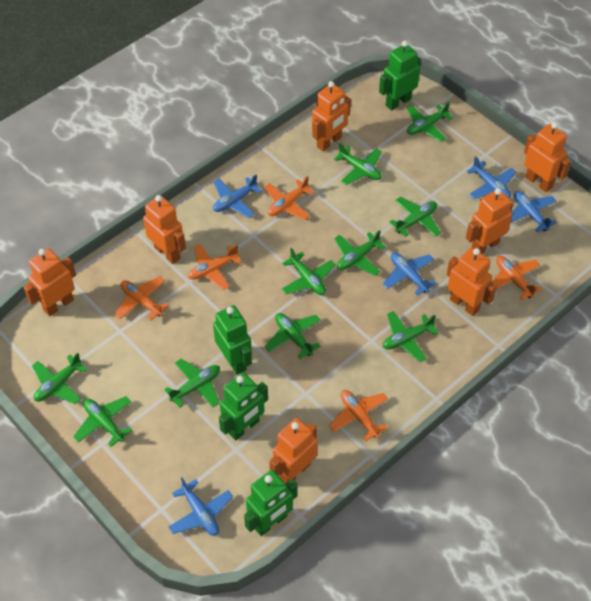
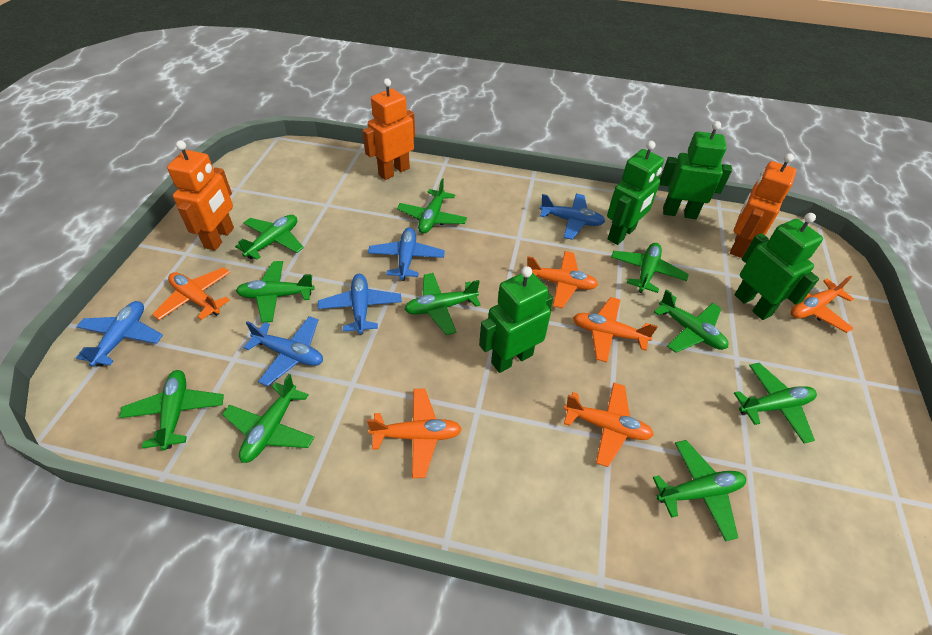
orange plane: [114,276,169,320] [188,244,242,290] [264,176,315,220] [329,390,388,441] [491,256,542,300] = 5 -> [152,267,230,320] [367,389,462,478] [527,251,598,308] [564,382,654,467] [573,297,658,362] [791,275,854,333] = 6
orange robot: [23,248,76,316] [143,195,186,264] [269,418,318,484] [312,81,351,152] [447,248,497,316] [466,188,513,254] [524,122,571,192] = 7 -> [167,140,234,251] [362,78,415,180] [730,153,796,258] = 3

